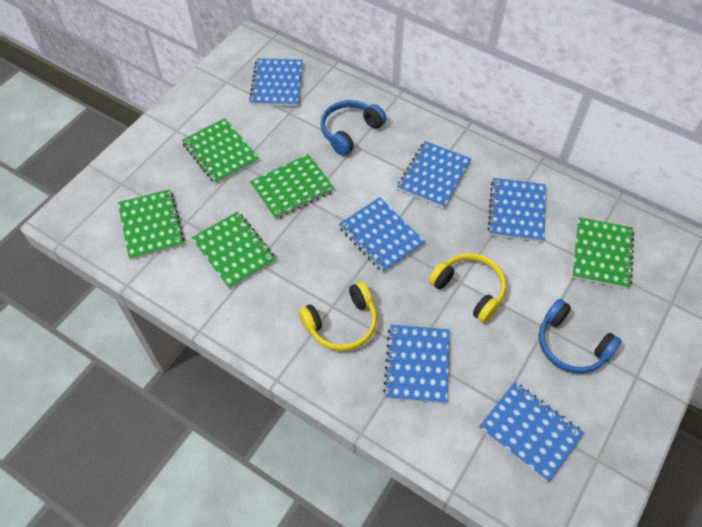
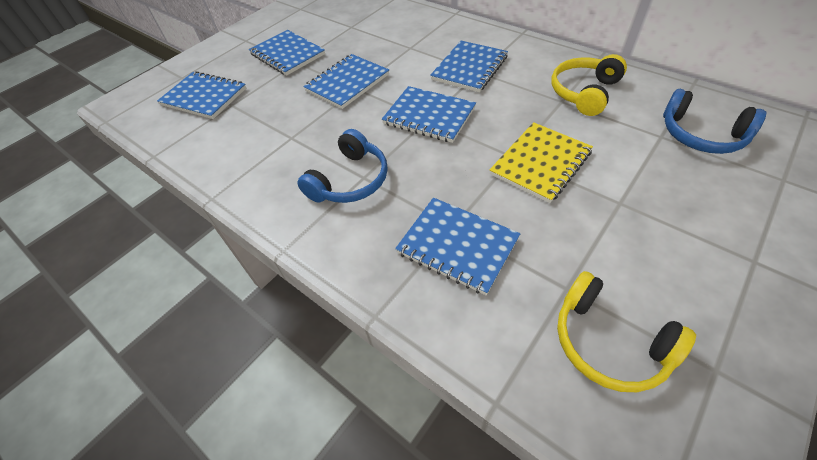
green notebook: [118,189,185,260] [182,118,258,184] [191,212,276,289] [250,154,334,220] [572,217,634,289] = 5 -> none = 0
yellow notebook: none = 0 -> [490,122,593,203] = 1

